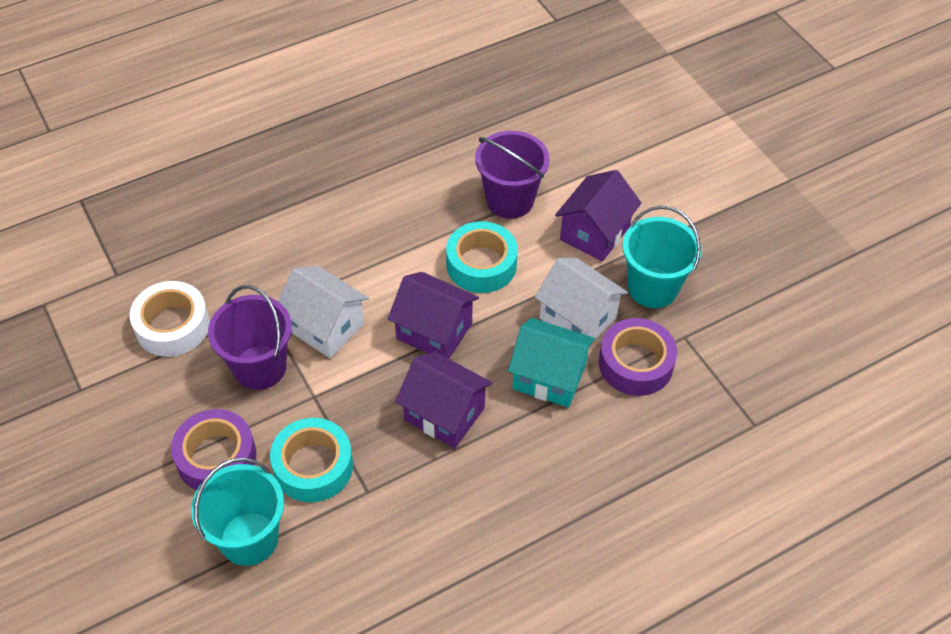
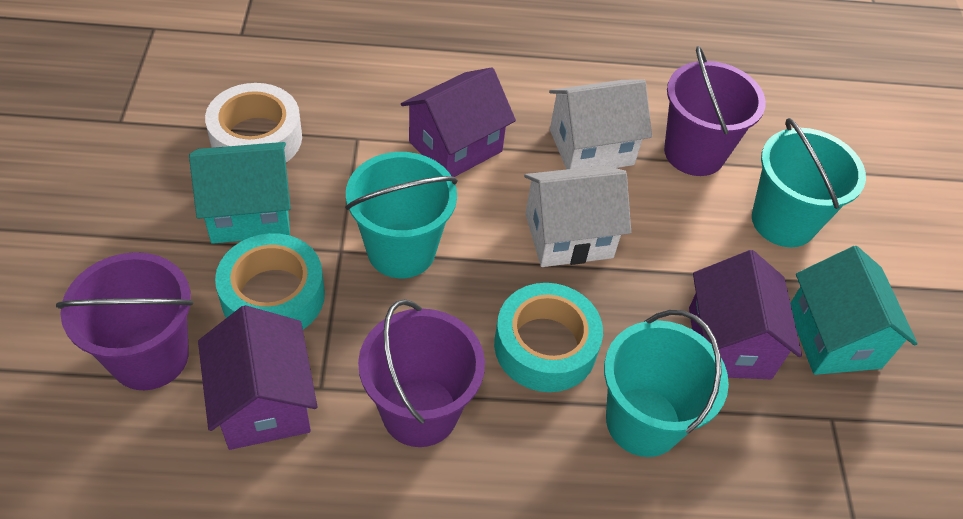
purple bucket: [208,285,292,390] [475,131,550,219] = 2 -> [56,252,193,390] [358,299,485,447] [664,46,766,176] = 3
purple tape: [171,409,256,490] [599,318,677,396] = 2 -> none = 0
turquoise bucket: [191,457,284,566] [622,206,702,308] = 2 -> [345,152,458,278] [604,310,729,457] [752,118,866,247] = 3
turquoise house: [508,318,595,408] = 1 -> [189,142,291,244] [790,246,918,375] = 2

